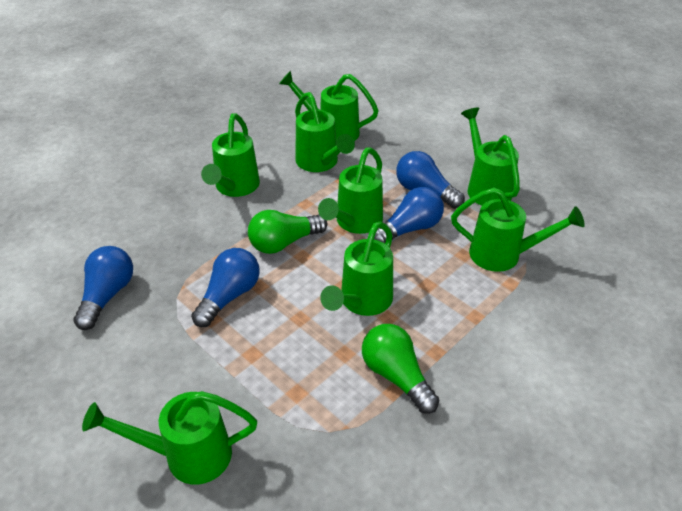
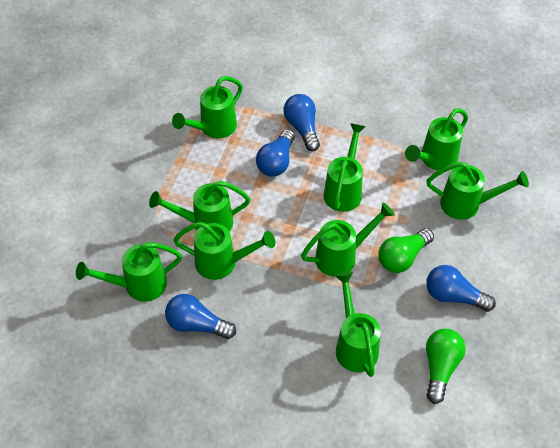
green watering can: [82,391,257,485] [201,114,260,197] [279,71,379,142] [295,92,355,172] [318,148,383,234] [320,222,393,316] [451,188,585,272] [461,107,520,206] = 8 -> [76,242,182,302] [149,181,250,232] [172,76,243,138] [173,222,275,280] [301,202,395,277] [323,123,366,212] [335,272,381,377] [405,108,468,171] [427,162,529,220] = 9

